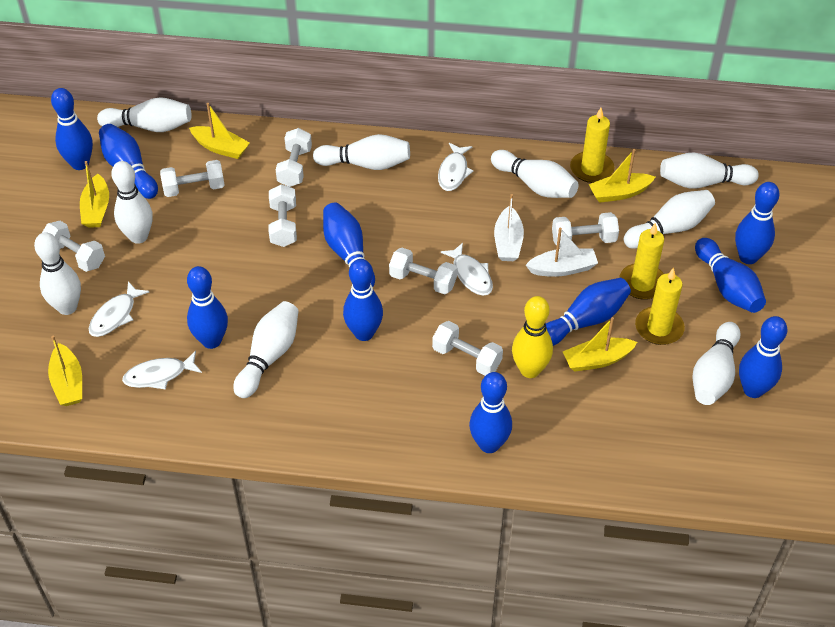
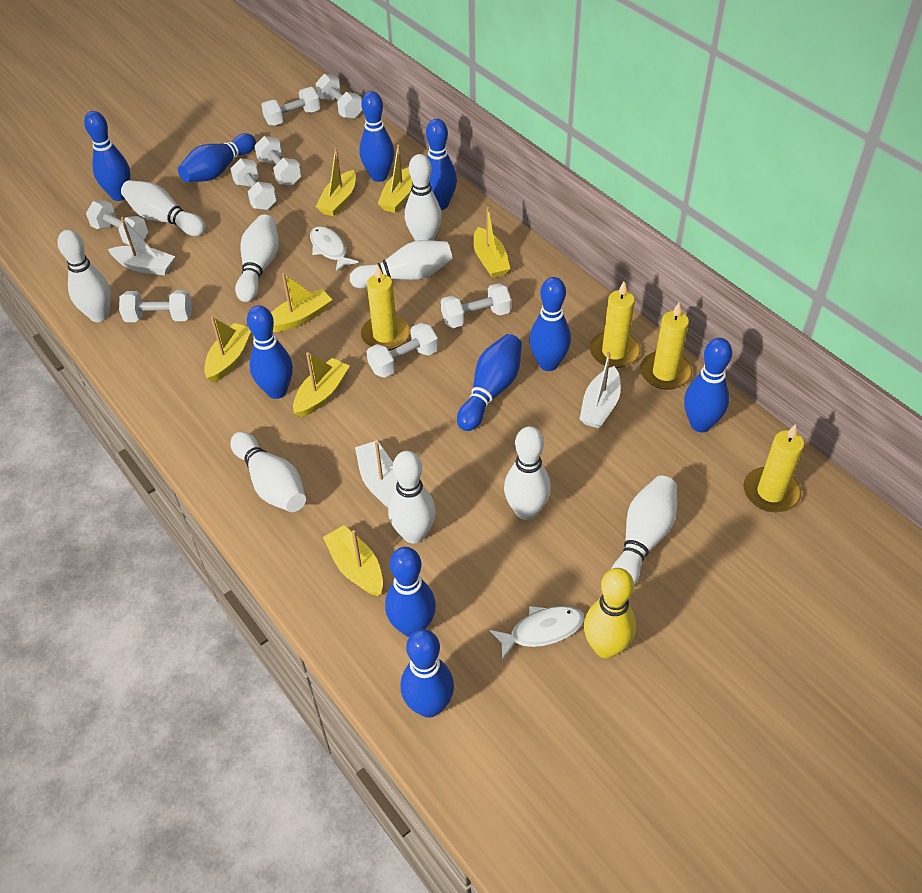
white boat: [494,194,524,261] [526,228,598,277] = 2 -> [108,217,175,275] [355,441,397,507] [580,352,621,428] = 3
white dumbbell: [42,221,105,272] [160,160,225,197] [269,184,297,247] [276,128,312,187] [389,248,457,294] [432,321,503,376] [552,212,619,248] = 7 -> [86,200,148,245] [119,290,192,322] [230,158,277,210] [255,136,302,186] [261,87,320,126] [316,74,362,119] [367,323,438,378] [441,283,511,328] = 8
white fish: [89,281,149,337] [122,351,202,390] [438,143,473,191] [440,242,493,296] = 4 -> [310,226,359,272] [489,606,585,660] = 2
yellow boat: [48,336,82,406] [80,161,109,228] [189,103,250,159] [563,317,637,372] [589,149,655,203] = 5 -> [204,316,251,383] [271,273,332,332] [293,352,350,417] [316,148,356,216] [323,525,383,596] [378,145,413,213] [473,207,510,278] = 7
yellow candle: [570,108,614,183] [619,222,664,300] [635,268,685,345] = 3 -> [360,264,410,350] [590,282,640,368] [640,303,692,390] [743,424,804,512] = 4

